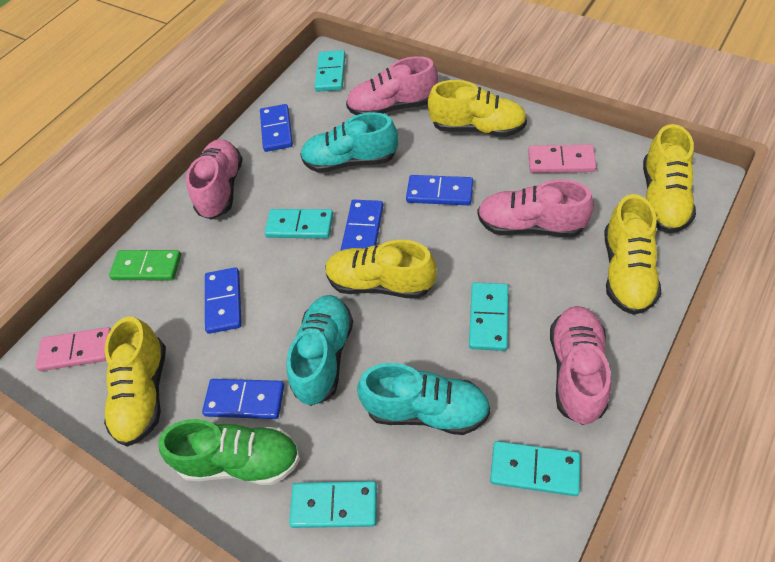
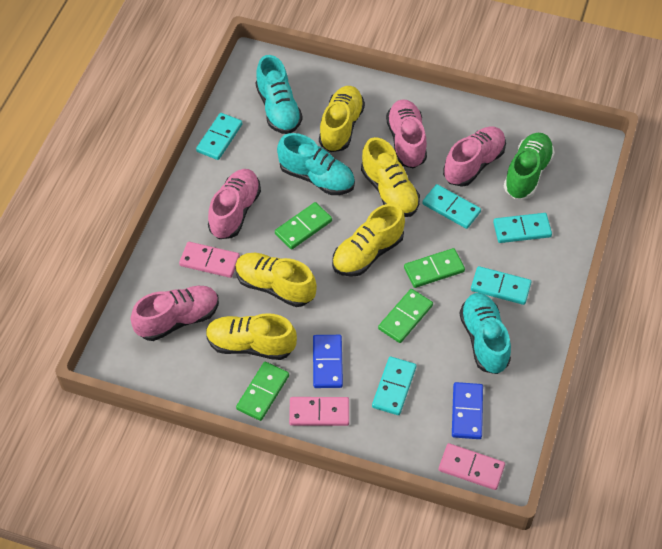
blue domino: [202,379,284,419] [205,267,242,334] [260,104,293,152] [341,200,383,251] [406,175,473,205] = 5 -> [313,335,343,388] [452,382,483,439] = 2
green domino: [109,250,181,280] = 1 -> [236,362,289,421] [275,202,332,250] [378,289,433,343] [404,248,465,288] = 4
pink domino: [35,327,111,371] [528,145,596,173] = 2 -> [179,242,240,278] [289,397,349,426] [439,443,505,490] = 3

